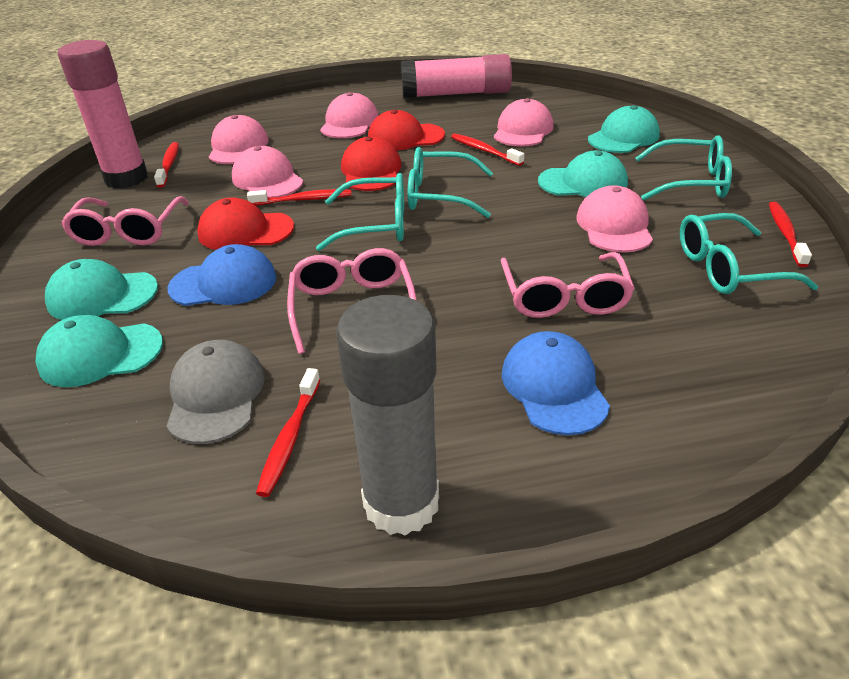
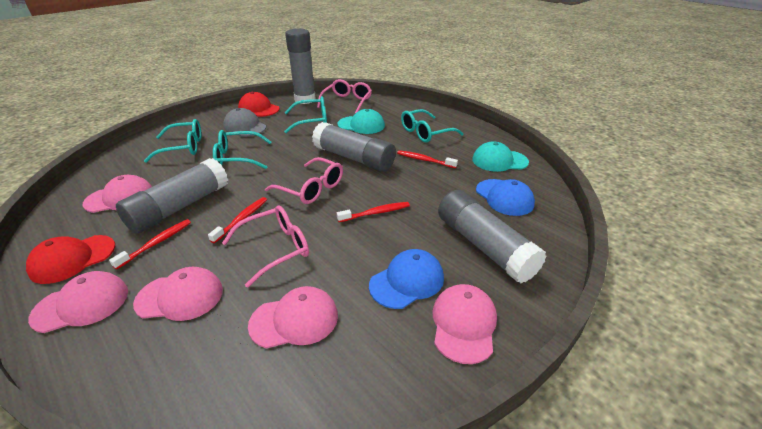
grey glue stick: [336,295,439,536] = 1 -> [116,158,228,234] [285,28,316,104] [312,122,396,172] [438,190,546,283] = 4
pink glue stick: [58,40,148,188] [401,54,512,98] = 2 -> none = 0
red cap: [197,198,294,250] [341,137,402,191] [368,110,445,150] = 3 -> [26,235,115,284] [238,92,280,117] = 2
red toothbrush: [154,142,179,188] [247,189,352,206] [256,368,320,497] [451,133,524,166] [769,202,812,267] = 5 -> [109,219,191,269] [208,197,267,243] [337,202,410,222] [397,150,458,168] = 4
turquoise cap: [35,315,163,387] [45,259,158,320] [538,150,628,197] [588,105,660,153] = 4 -> [337,109,385,134] [472,141,529,172] = 2

